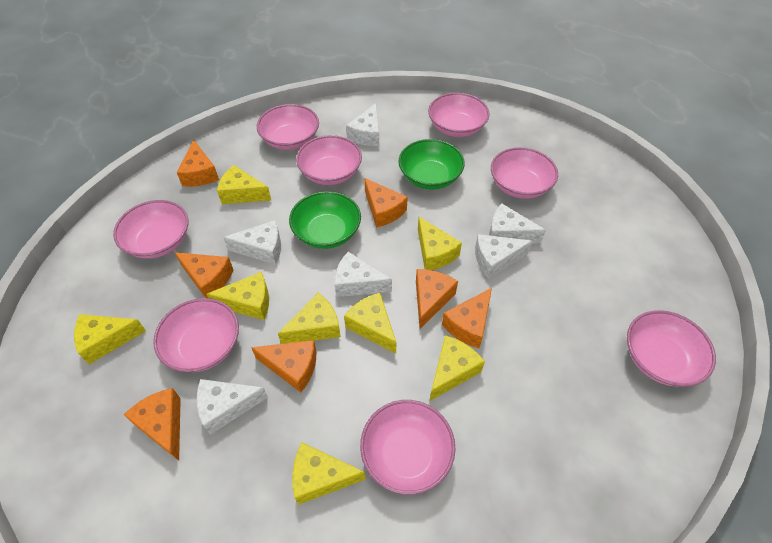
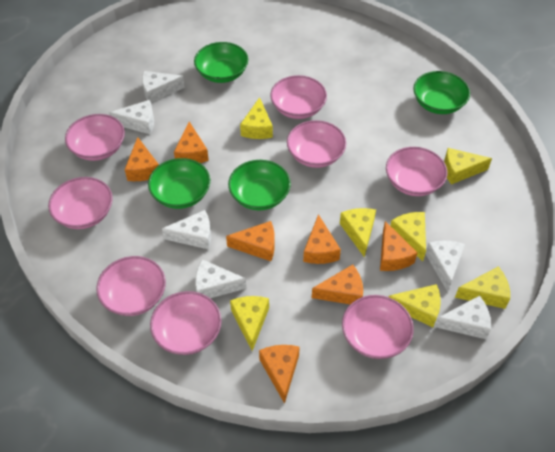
green bowl: [289,191,361,249] [398,139,465,190] = 2 -> [148,158,210,209] [194,42,248,83] [228,160,291,210] [413,71,470,114] = 4
yellow cheese: [74,314,146,364] [206,272,269,320] [217,165,271,204] [278,293,341,344] [292,443,366,505] [344,293,396,354] [418,217,462,270] [430,335,485,401] = 8 -> [230,296,269,351] [240,97,273,139] [340,208,376,257] [389,284,440,327] [390,212,426,261] [444,148,492,185] [455,266,510,309] = 7

